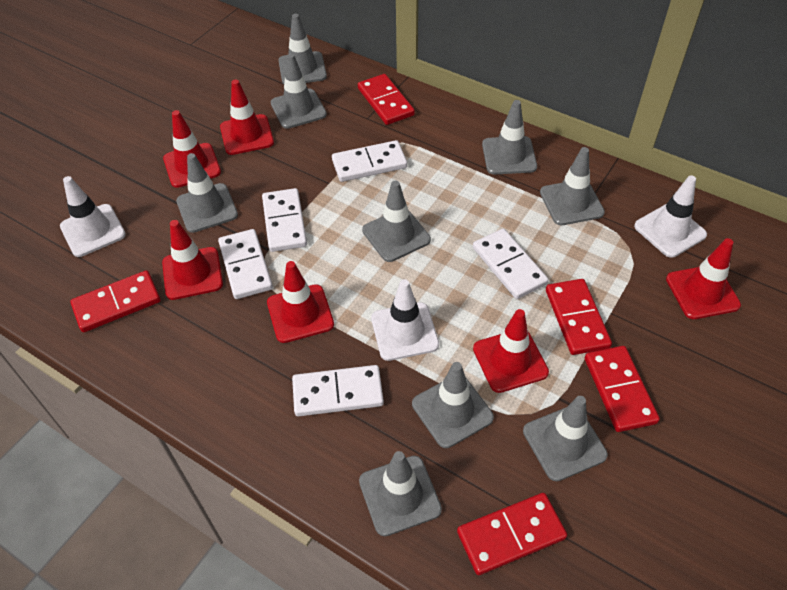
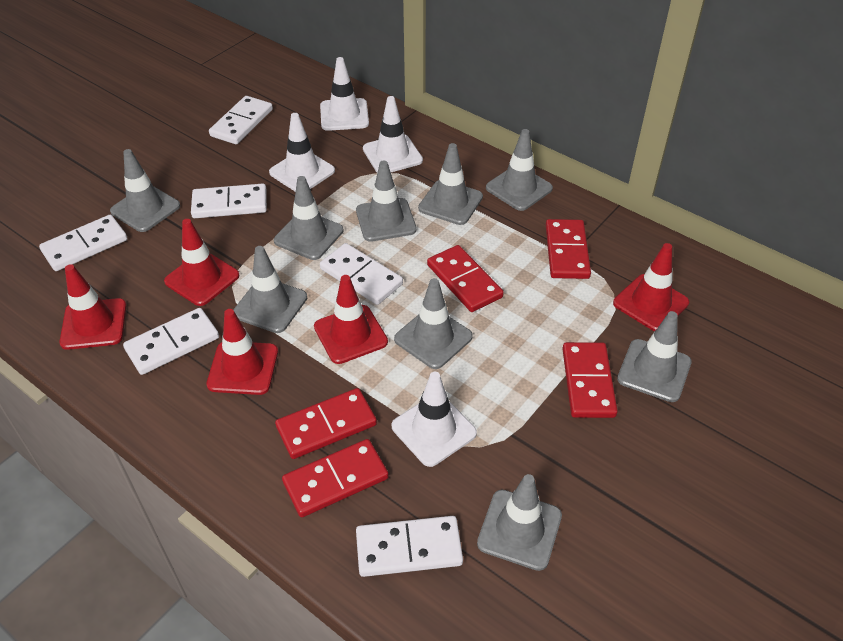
red traffic cone: [162,220,223,300] [163,110,221,188] [220,79,274,155] [267,261,334,343] [473,309,549,393] [666,238,741,319] = 6 -> [59,264,126,350] [164,219,239,306] [206,309,278,395] [314,275,388,364] [613,243,689,331] = 5
white domino: [218,229,273,299] [262,188,307,252] [292,365,384,416] [332,140,407,182] [473,229,549,299] = 5 -> [39,215,127,271] [123,308,219,375] [191,184,267,218] [209,96,273,144] [320,243,403,305] [356,516,463,577] = 6
white traffic cone: [60,176,126,257] [371,279,439,361] [634,175,707,258] = 3 -> [269,113,335,192] [320,57,369,131] [363,96,423,173] [392,372,477,467] = 4

